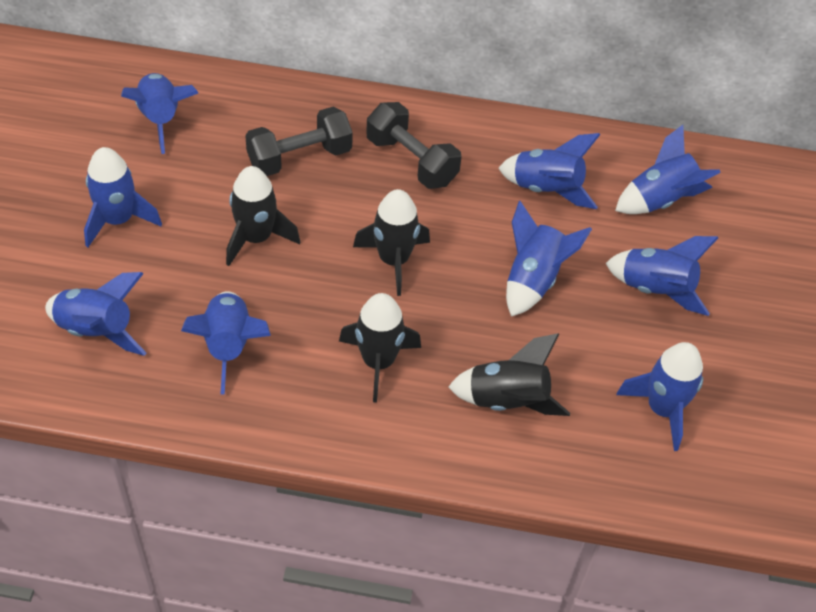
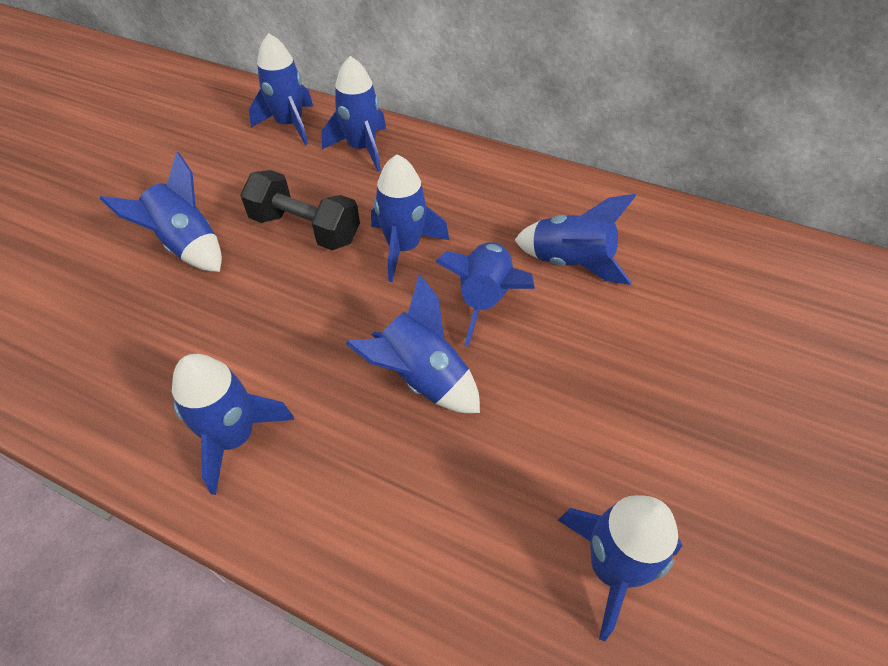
black dumbbell: [245,107,353,176] [366,102,461,189] = 2 -> [240,170,360,250] = 1
black rocket: [226,166,300,266] [339,293,421,403] [353,189,430,296] [448,334,570,416] = 4 -> none = 0

